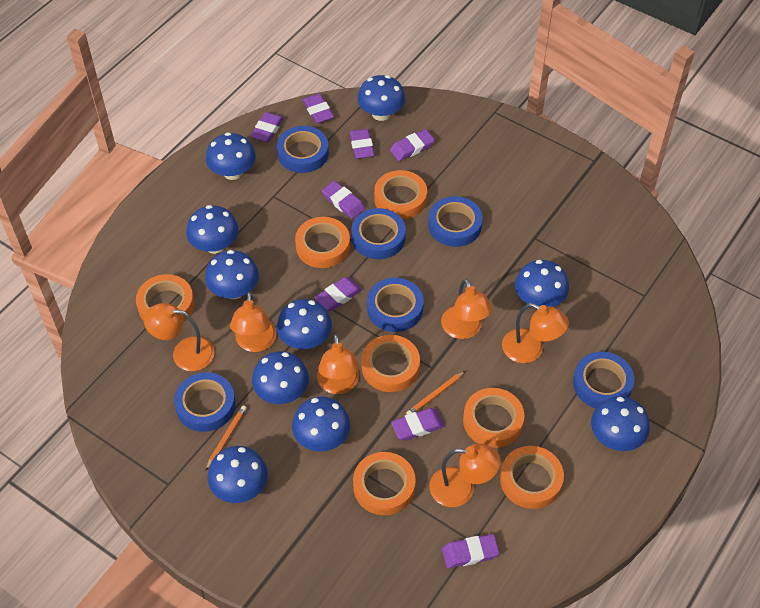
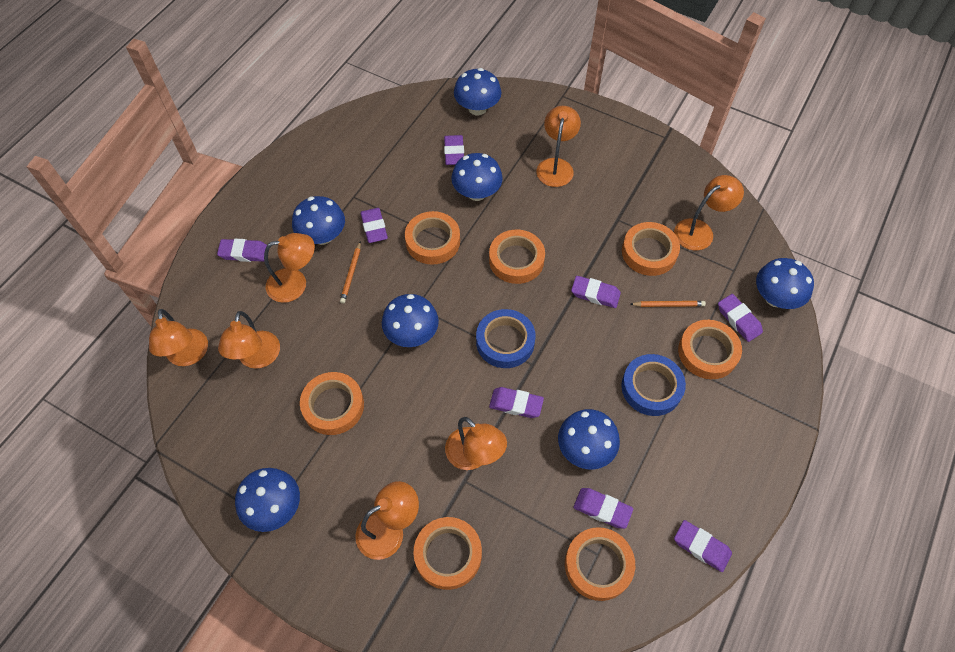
blue mushroom: [186,205,239,254] [205,250,259,299] [206,132,256,180] [208,446,268,503] [252,351,309,404] [277,299,332,349] [292,397,350,451] [357,75,405,121] [515,260,569,307] [591,396,650,451] = 10 -> [235,468,300,532] [292,196,345,245] [382,294,439,347] [451,153,503,201] [454,68,501,115] [558,409,620,470] [756,258,814,309] = 7
blue tape: [174,372,236,432] [277,126,329,173] [351,208,406,259] [367,278,424,332] [428,196,483,247] [573,352,634,408] = 6 -> [476,309,536,368] [621,354,686,416] = 2
orange lamp: [144,303,215,371] [230,292,276,352] [317,334,360,394] [429,444,501,507] [441,279,493,339] [502,303,569,363] = 6 -> [149,309,208,366] [218,311,280,369] [264,233,315,303] [355,481,419,560] [445,417,507,470] [536,106,581,187] [674,175,744,251] = 7

